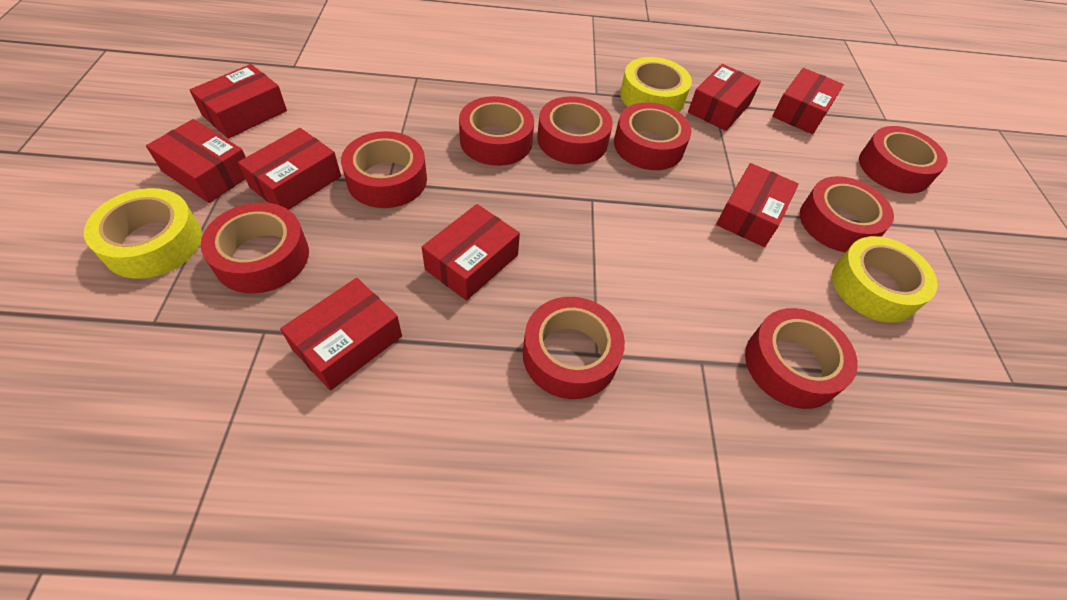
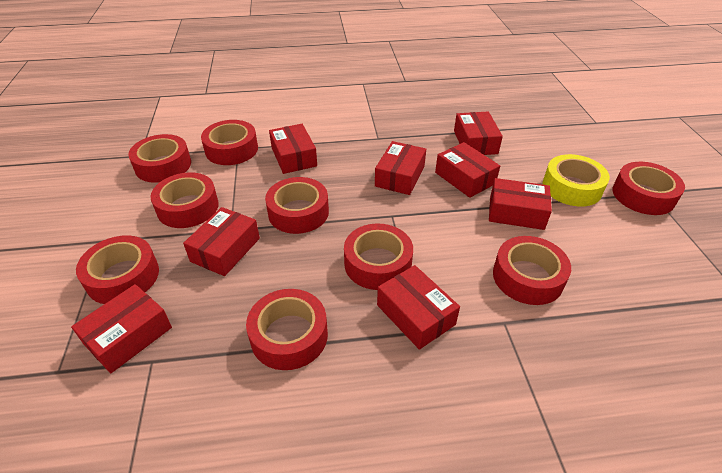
yellow tape: [84,188,202,279] [620,57,692,112] [832,236,938,323] = 3 -> [543,154,610,206] = 1

